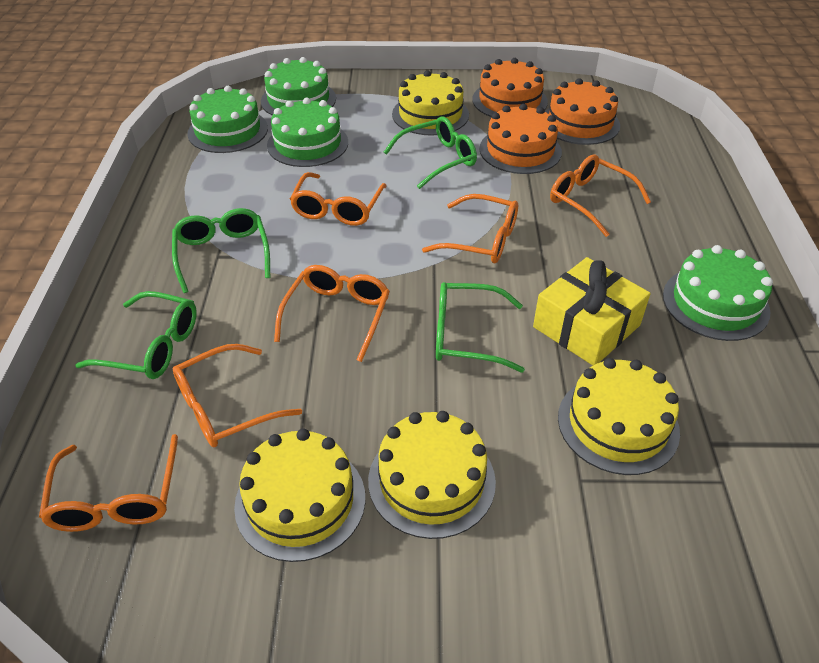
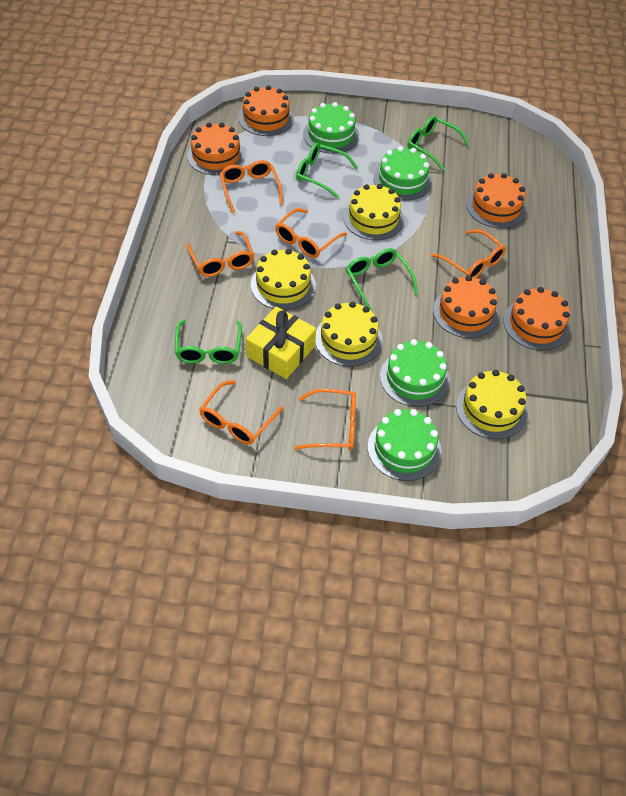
orange cake: [472,58,548,117] [479,104,562,174] [545,78,620,145] = 3 -> [187,122,245,175] [239,85,294,136] [433,275,499,338] [466,173,527,228] [503,287,570,350] = 5

